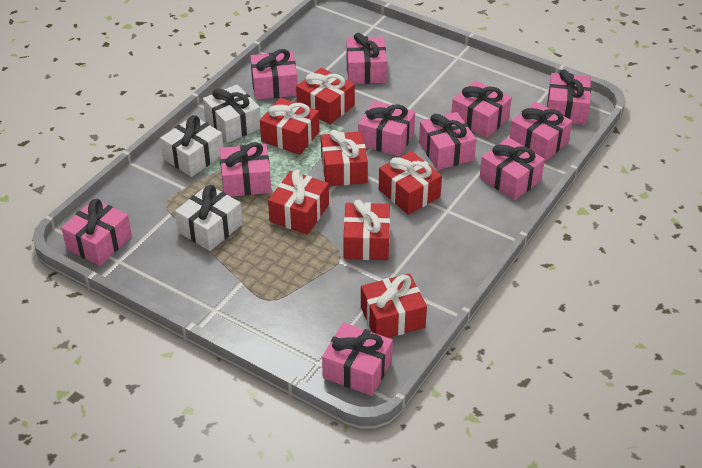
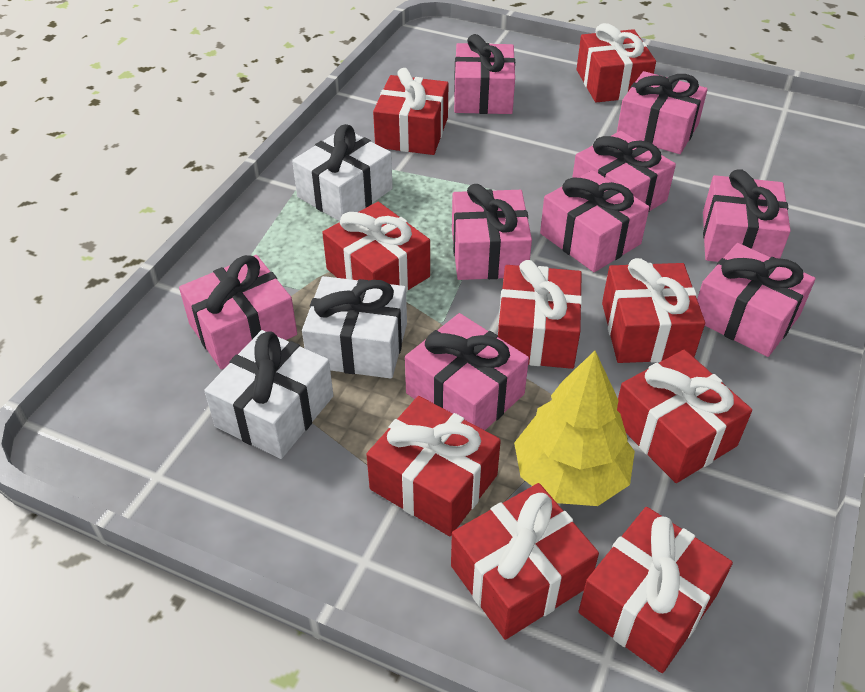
pink gift: [61,199,132,266] [220,142,271,197] [250,49,298,99] [322,322,393,396] [346,33,387,84] [358,101,415,157] [419,112,476,170] [451,80,512,138] [480,138,545,200] [509,102,572,161] [547,70,591,125] = 11 -> [179,255,297,369] [405,313,529,430] [452,184,532,280] [454,34,515,114] [540,170,649,272] [572,131,676,213] [617,71,708,154] [697,243,816,357] [703,169,791,262] = 9
red gift: [260,98,319,155] [268,170,329,235] [296,68,355,124] [321,130,368,186] [343,200,390,260] [361,273,427,338] [379,151,442,215] = 7 -> [322,202,430,292] [366,396,501,536] [373,68,448,155] [451,483,599,640] [498,260,582,369] [577,23,656,102] [578,507,733,673] [602,258,705,363] [617,350,752,483] = 9
yellow tree: none = 0 -> [514,351,635,506] = 1

